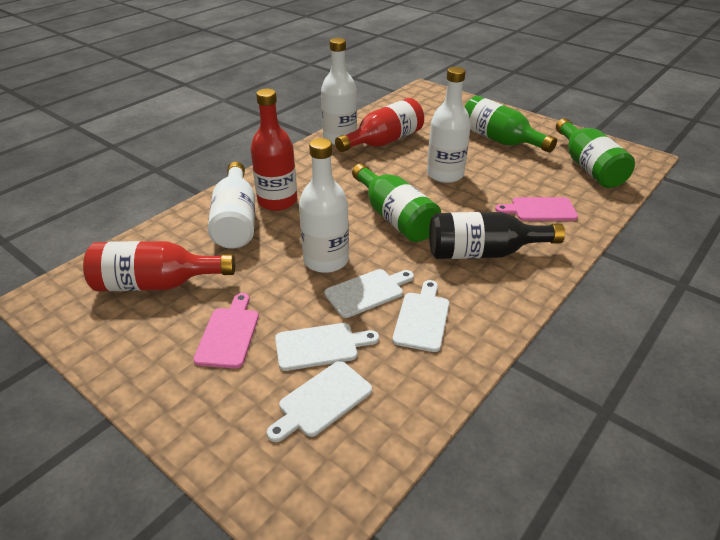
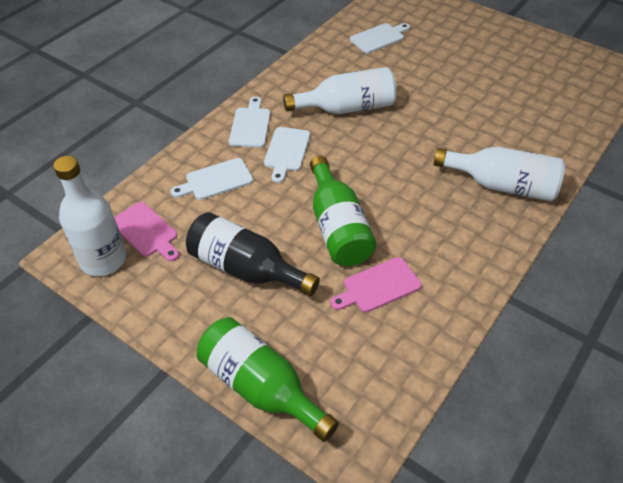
green bottle: [352,163,441,242] [464,95,557,153] [556,118,635,188] = 3 -> [197,317,339,442] [310,156,376,266] = 2
red bottle: [83,241,235,291] [251,89,297,211] [335,98,424,152] = 3 -> none = 0
white bottle: [208,162,255,249] [299,138,349,273] [321,38,357,145] [427,67,471,183] = 4 -> [53,156,126,276] [283,67,397,114] [434,147,565,201] = 3

